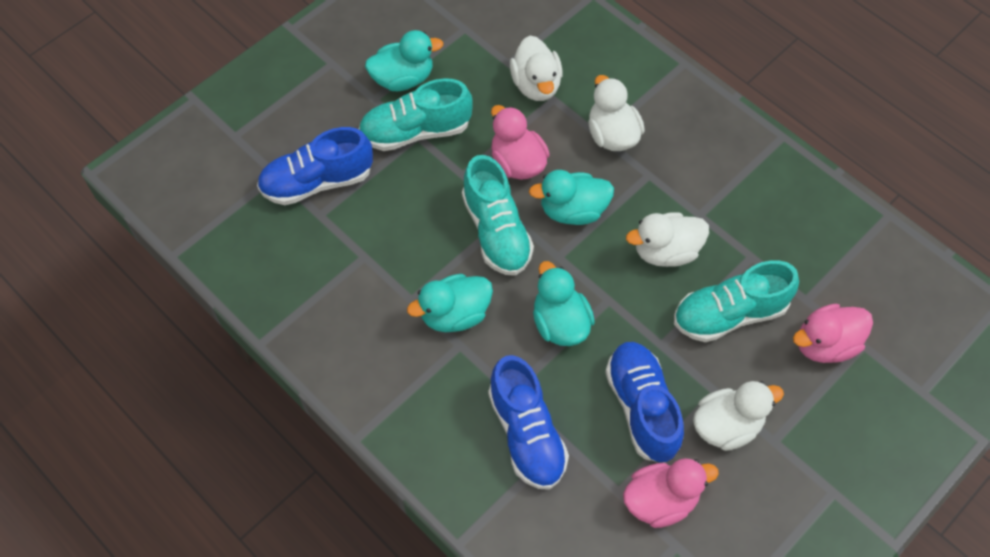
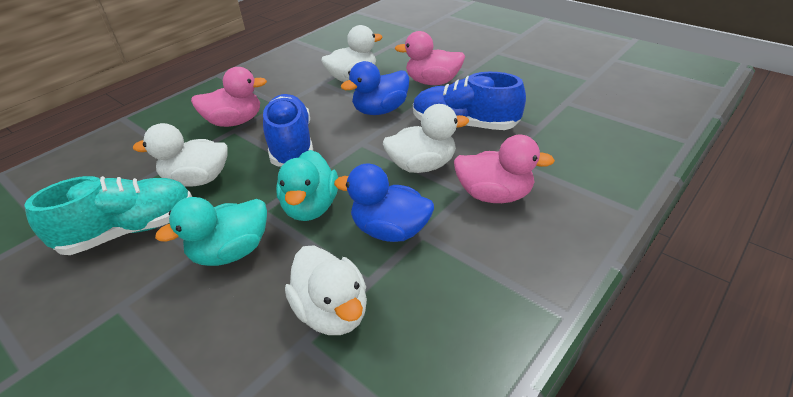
blue duck: none = 0 -> [334,163,434,242] [341,61,409,115] = 2
blue shoe: [257,127,373,205] [488,355,569,490] [605,342,684,463] = 3 -> [263,94,313,167] [413,72,526,130] = 2
turquoise duck: [365,30,443,91] [407,274,493,332] [529,170,614,225] [533,261,595,346] = 4 -> [155,197,267,266] [276,150,338,221] = 2
turquoise shoe: [359,78,473,151] [462,155,534,276] [674,260,799,342] = 3 -> [24,176,192,255] = 1

